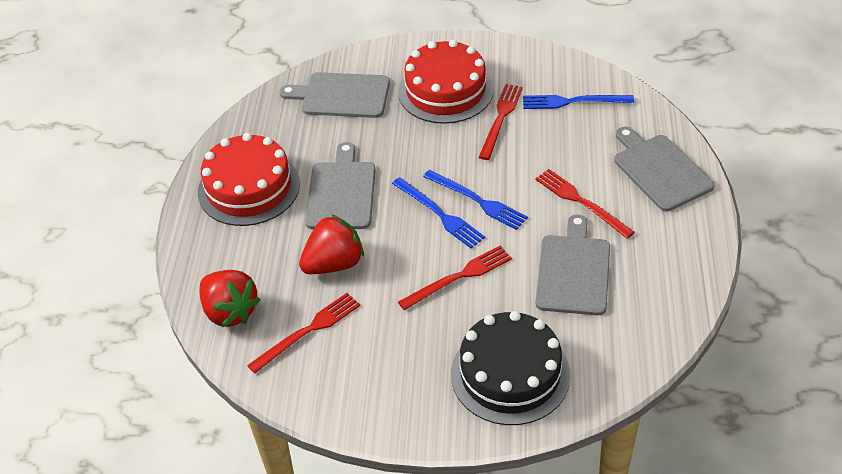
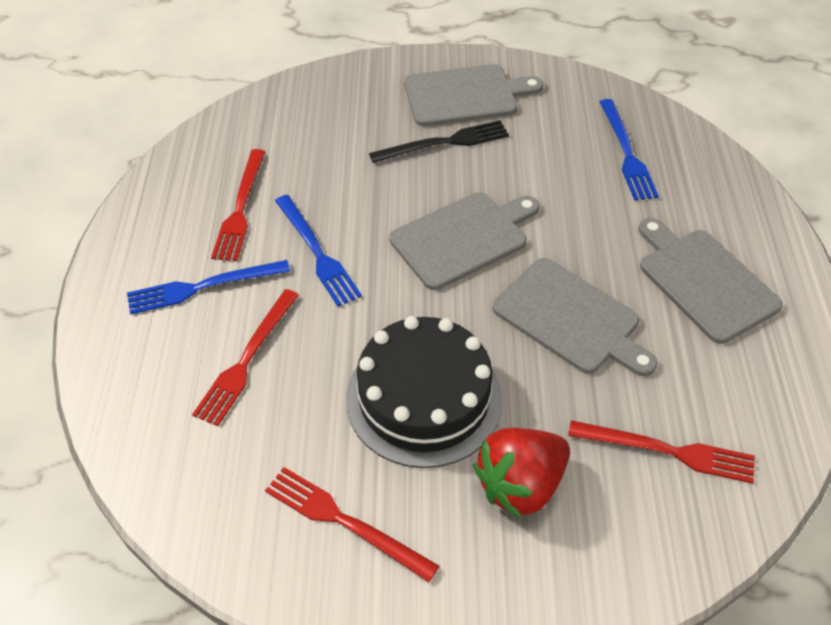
black fork: none = 0 -> [369,120,509,163] = 1
red cake: [198,133,300,226] [398,40,494,124] = 2 -> none = 0
red strawberry: [199,270,261,327] [299,214,364,274] = 2 -> [473,428,570,519] = 1

